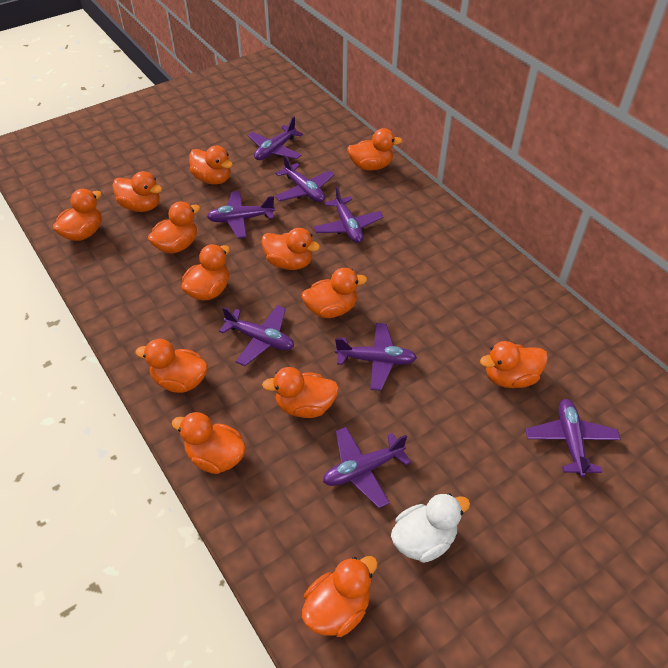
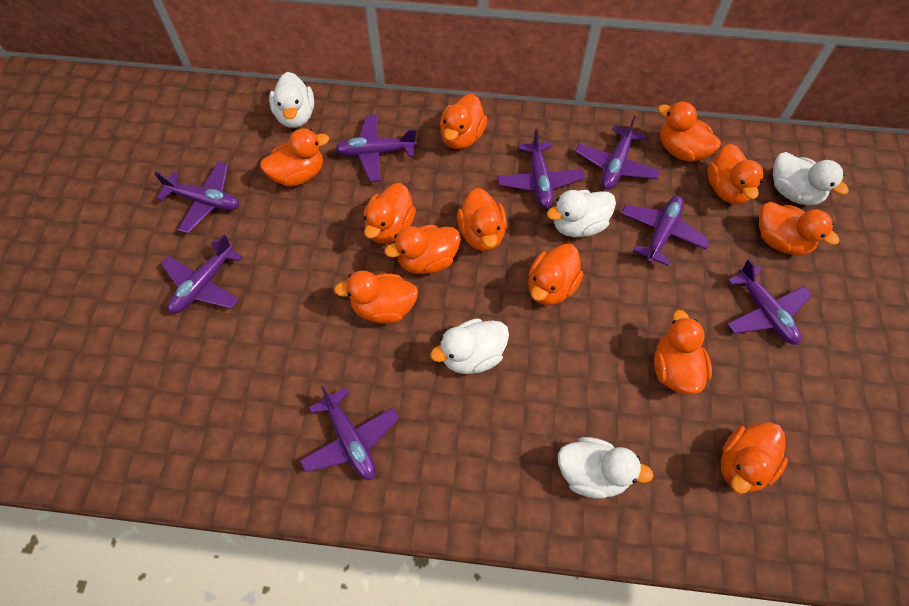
orange duck: [53,189,102,241] [113,171,162,212] [135,339,208,393] [148,201,200,254] [171,412,246,474] [182,244,230,301] [189,146,233,184] [261,228,320,270] [262,367,339,418] [302,268,367,318] [302,556,378,637] [347,128,403,171] [480,341,548,388] = 13 -> [260,128,329,187] [334,271,418,324] [364,183,416,244] [385,225,461,274] [440,94,487,149] [457,188,507,251] [528,244,584,305] [654,310,712,395] [658,101,721,162] [708,144,764,205] [721,422,788,494] [759,202,840,256] = 12
white duck: [391,493,470,563] = 1 -> [269,72,314,128] [430,318,509,374] [547,190,616,237] [558,437,654,498] [773,152,849,205] = 5

